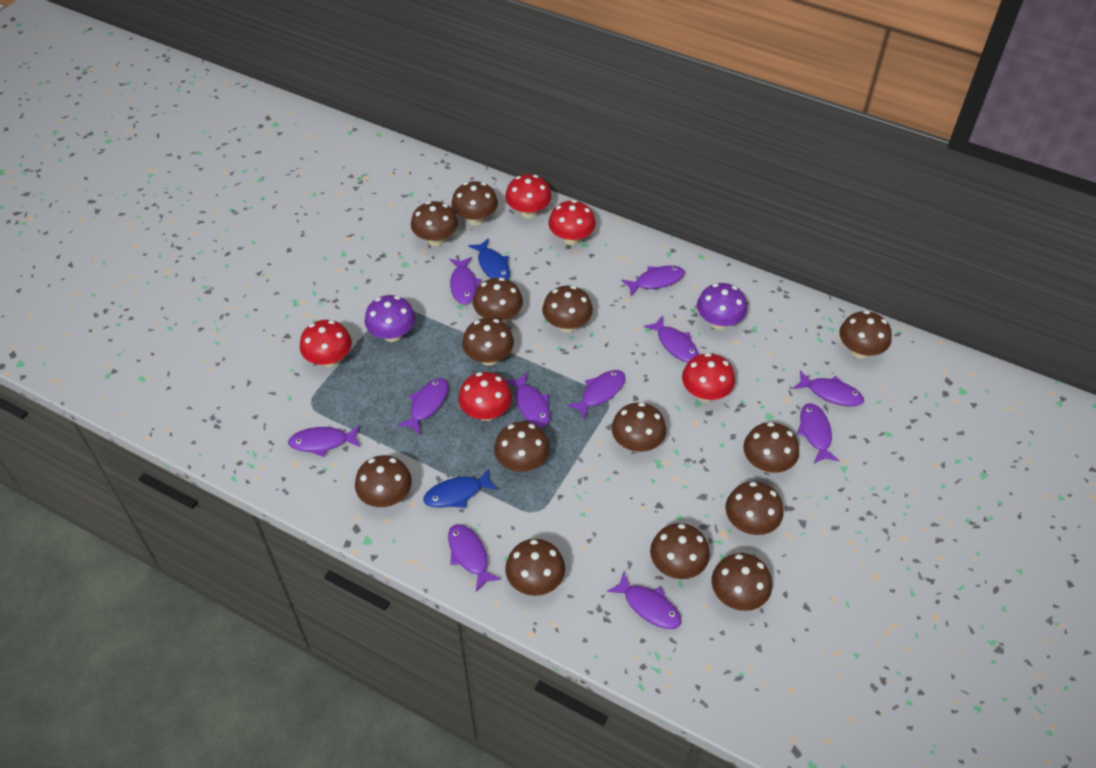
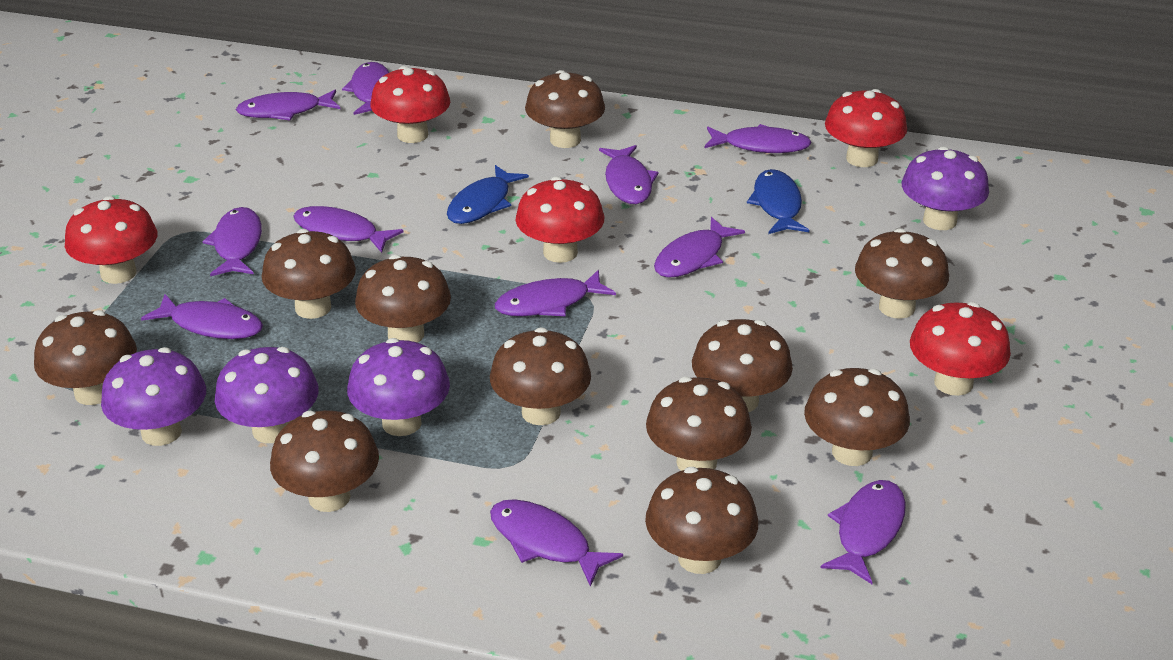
brown mushroom: [355,455,412,507] [411,201,458,246] [451,181,498,226] [462,318,514,365] [473,278,523,323] [494,422,550,472] [505,539,565,596] [542,286,593,332] [612,402,666,452] [650,523,710,579] [712,553,772,611] [725,481,784,535] [743,422,799,473] [839,311,892,359] = 14 -> [34,310,137,405] [262,229,356,319] [270,410,379,512] [355,254,451,343] [490,327,591,425] [525,70,605,148] [645,467,758,574] [646,377,752,471] [692,319,793,412] [804,368,910,466] [855,228,949,319] = 11
purple mushroom: [365,295,416,342] [697,283,747,330] = 2 -> [101,347,206,446] [215,347,319,443] [347,338,450,436] [902,146,989,230] = 4

